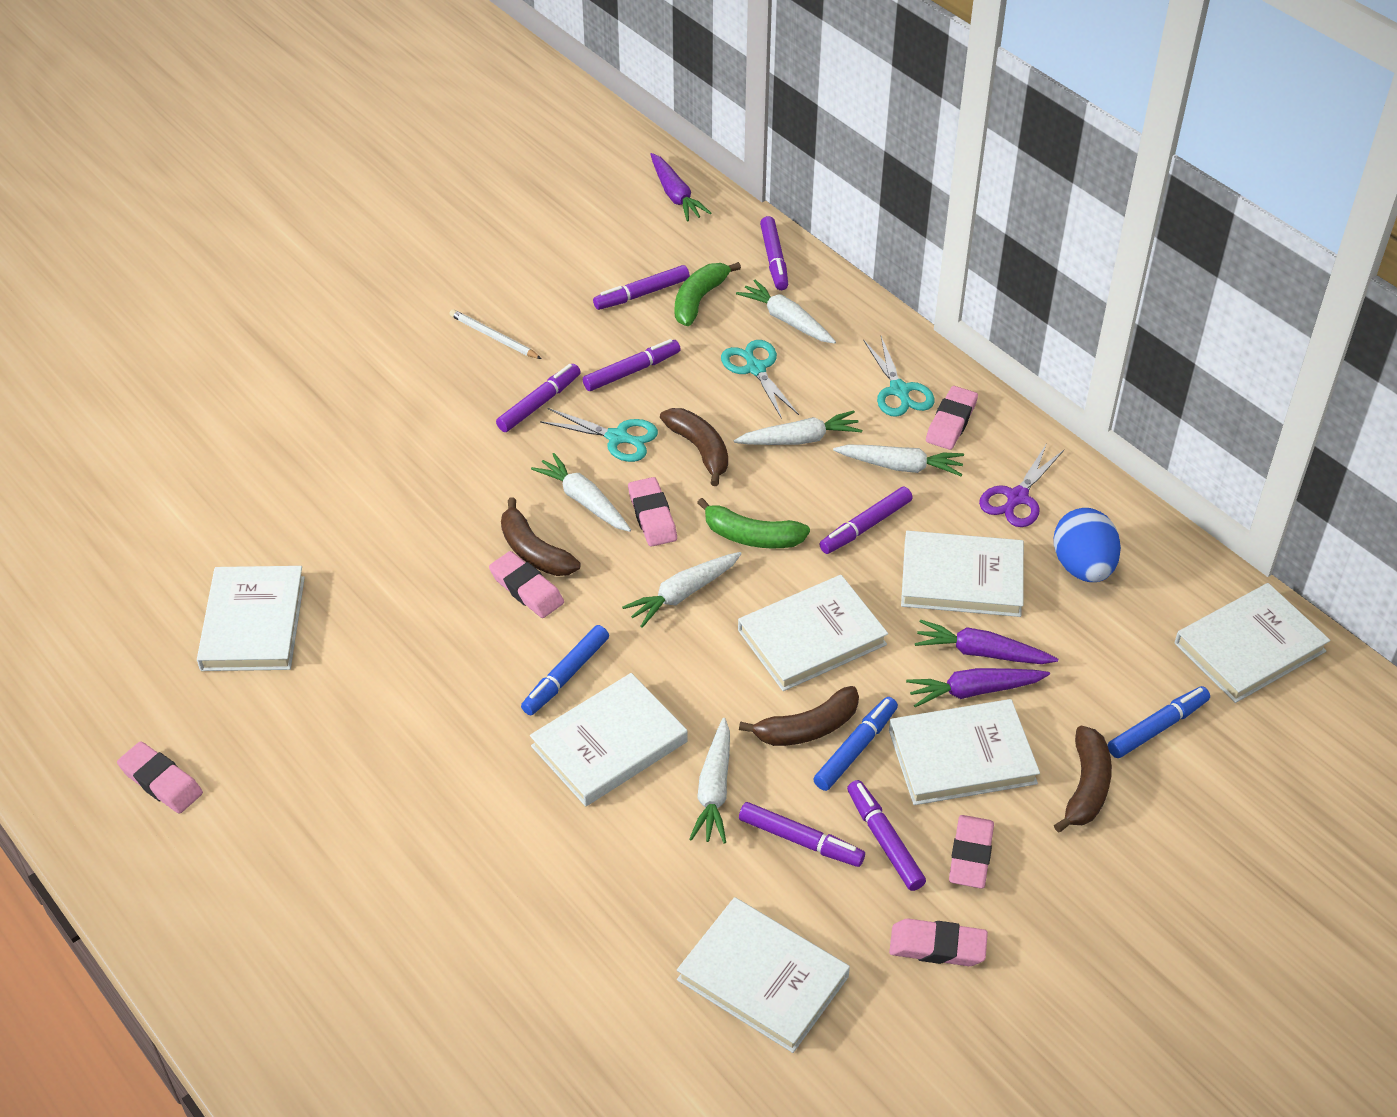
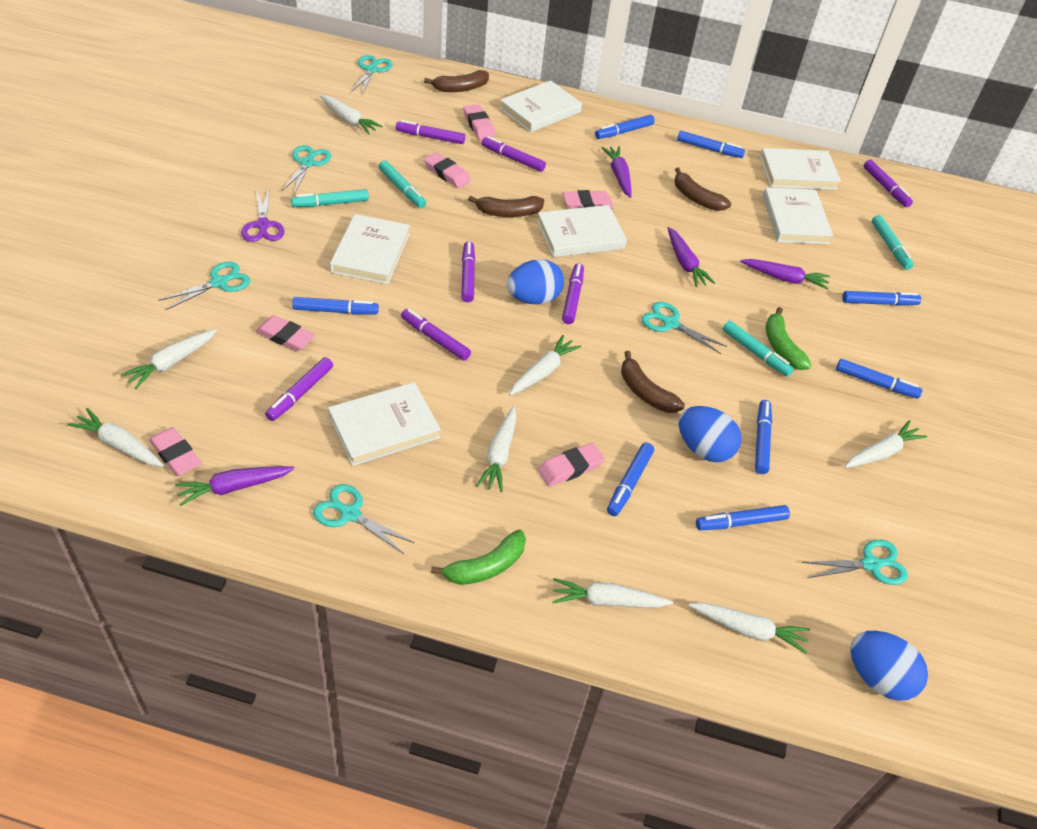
blue egg: [1054,508,1121,582] = 1 -> [507,259,564,304] [678,406,742,462] [850,631,928,701] = 3
blue marker: [521,625,609,715] [813,697,898,791] [1108,686,1210,758] = 3 -> [292,297,379,315] [595,115,655,139] [607,442,654,516] [677,131,745,158] [696,505,790,530] [755,400,772,474] [836,359,923,399] [842,291,921,306] = 8
purple carrot: [650,153,712,222] [906,668,1050,707] [915,620,1058,664] = 3 -> [175,466,295,506] [601,146,632,198] [668,227,715,287] [740,259,830,290] = 4
turquoise marker: none = 0 -> [291,189,369,207] [379,160,426,208] [723,321,794,377] [872,215,914,270] = 4
turquoise scissors: [540,408,658,462] [721,340,799,419] [864,336,935,417] = 3 -> [158,262,251,310] [281,145,331,194] [313,484,415,555] [351,55,392,95] [641,302,727,354] [802,540,908,585] = 6
white book: [197,566,305,671] [530,673,688,806] [677,897,850,1053] [738,575,888,691] [889,699,1040,805] [901,531,1024,617] [1175,583,1330,703] = 7 -> [328,382,441,466] [330,214,410,284] [499,80,582,132] [537,205,627,257] [760,148,841,190] [763,187,833,244] = 6
white carrot: [531,453,631,532] [622,552,742,628] [689,718,730,844] [734,410,862,445] [736,280,836,344] [833,445,964,476] = 6 -> [68,408,164,467] [121,329,217,389] [320,95,383,135] [476,406,517,492] [509,335,581,395] [552,578,673,608] [688,603,810,654] [844,420,927,468] = 8
white pencil: [449,309,542,359] = 1 -> none = 0

